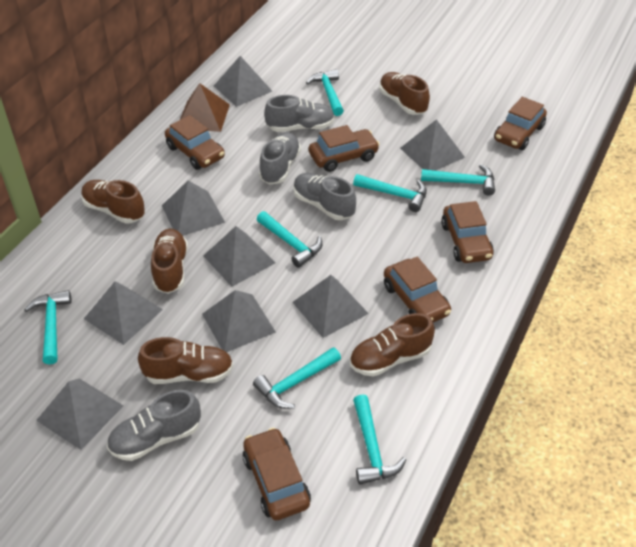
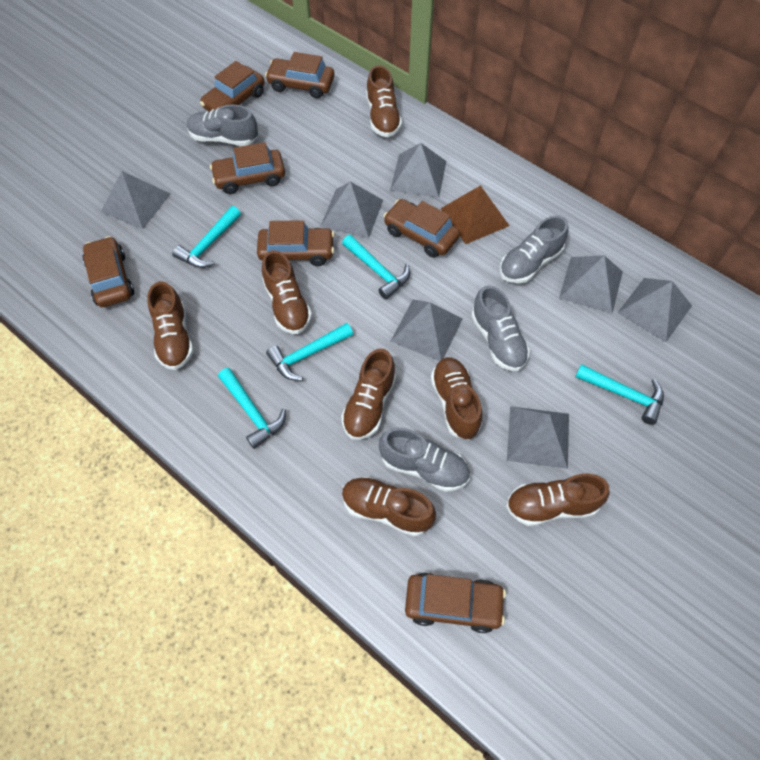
brown car: [165,115,225,170] [243,428,311,520] [309,125,380,172] [384,257,451,322] [441,201,494,263] [494,97,547,150] = 6 -> [83,236,134,307] [200,61,265,112] [210,142,285,194] [257,220,334,266] [265,52,335,98] [384,199,460,258] [405,572,506,633] = 7
brown shoe: [81,180,145,224] [138,337,233,384] [151,228,188,294] [350,313,435,377] [379,72,430,115] = 5 -> [147,281,194,370] [262,250,312,334] [341,348,396,440] [342,477,436,537] [366,65,402,137] [431,357,482,439] [506,474,610,526] = 7
grey pyramid: [36,378,123,450] [84,281,163,345] [162,180,225,236] [202,290,276,352] [203,226,275,287] [214,56,272,107] [292,275,369,338] [400,119,465,171] = 8 -> [101,171,170,229] [320,181,383,238] [390,143,447,198] [390,299,463,361] [507,406,569,469] [559,255,623,314] [618,278,692,342] = 7
turquoise hammer: [24,290,72,365] [253,347,341,409] [256,211,323,268] [306,69,344,116] [353,174,427,212] [353,395,406,485] [421,164,495,196] = 7 -> [172,206,241,268] [218,368,286,449] [266,323,353,381] [342,235,410,299] [575,364,664,425] = 5

